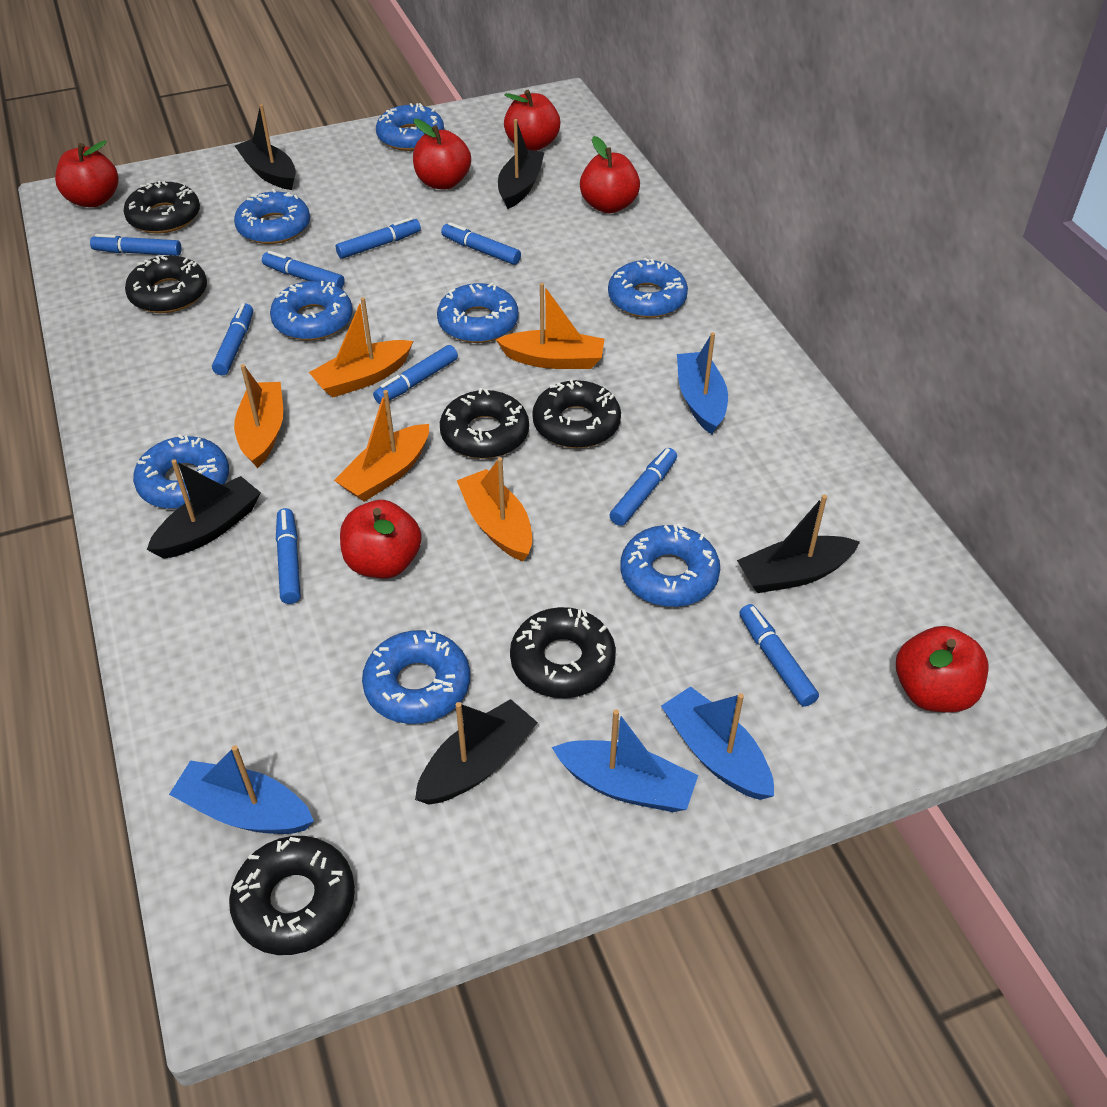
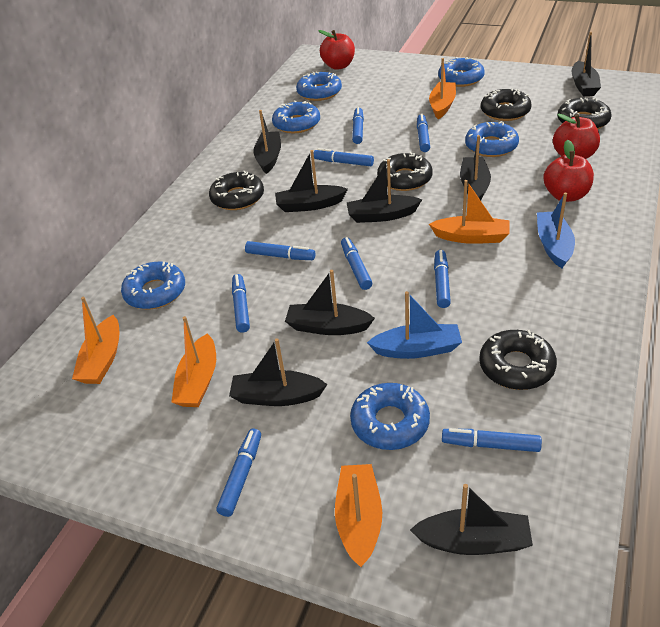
black boat: [147,459,261,559] [235,104,296,190] [415,699,538,805] [498,119,545,209] [737,495,860,593] = 5 -> [229,338,328,406] [254,110,281,174] [275,150,348,212] [285,270,375,335] [347,159,422,223] [410,484,533,555] [460,135,491,200] [572,32,601,97] = 8
black donut: [123,181,200,234] [125,256,207,313] [229,836,355,955] [440,388,529,459] [510,607,616,698] [532,380,621,448] = 6 -> [209,171,264,210] [377,152,433,191] [479,330,557,390] [481,88,532,121] [557,98,611,129] = 5
blue boat: [169,745,314,834] [552,709,698,812] [661,686,774,800] [677,332,728,434] = 4 -> [367,291,462,359] [537,192,575,268] = 2
blue donut: [133,434,229,509] [234,189,310,244] [270,281,353,340] [362,629,470,724] [376,103,444,151] [437,283,518,343] [608,258,688,318] [621,523,720,607] = 8 -> [121,262,185,309] [272,100,320,133] [296,72,342,101] [350,383,430,450] [438,57,485,87] [465,121,519,157] = 6
red apple: [55,140,119,207] [340,500,422,578] [413,119,471,190] [504,90,560,151] [580,136,640,213] [896,626,988,712] = 6 -> [318,30,355,70] [543,140,594,202] [553,114,600,159] = 3

